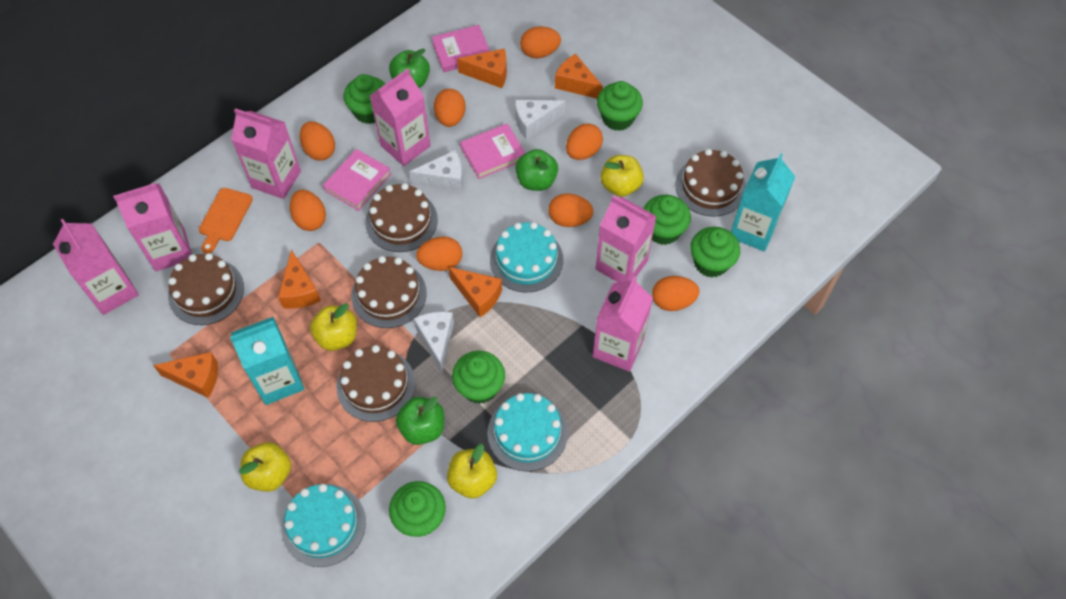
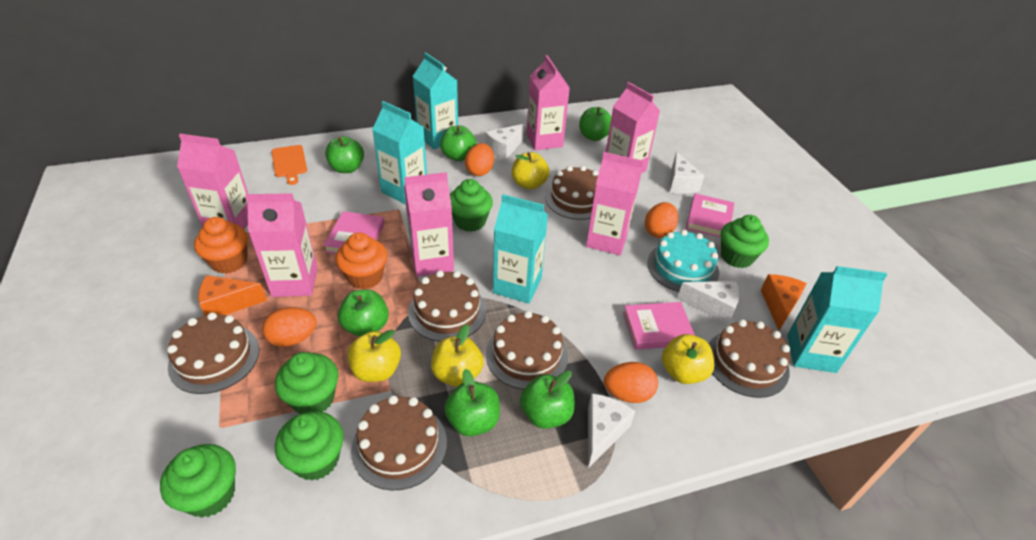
brown cake: [168,253,244,325] [336,345,415,422] [351,256,427,328] [365,183,438,252] [675,149,746,217] = 5 -> [167,312,259,394] [351,395,447,491] [408,270,486,342] [486,311,568,389] [545,166,599,220] [709,319,790,398] = 6
green apple: [389,49,430,88] [396,397,444,445] [515,149,558,191] = 3 -> [325,136,364,173] [338,289,389,337] [440,126,477,161] [444,369,500,436] [520,370,575,429] [579,107,611,141] = 6
green cupcake: [344,74,385,124] [389,481,446,537] [452,351,505,404] [597,81,643,131] [643,195,691,245] [690,227,740,278] = 6 -> [160,444,236,518] [275,352,338,414] [275,411,344,481] [450,179,493,232] [721,215,769,268] = 5
orange cheese: [153,352,218,398] [278,250,321,309] [448,267,502,317] [457,48,507,88] [555,54,603,99] = 5 -> [198,275,267,316] [761,274,807,330] = 2
orange cupcake: none = 0 -> [194,217,248,274] [336,232,387,289] = 2
orange egg: [290,190,326,231] [300,121,335,161] [416,236,462,271] [434,89,466,127] [520,26,561,58] [548,193,593,227] [566,123,603,160] [652,276,699,311] = 8 -> [262,307,317,347] [465,143,494,176] [604,362,658,403] [645,202,678,238] = 4
turquoise cake: [282,484,366,567] [487,393,568,471] [490,222,563,292] = 3 -> [647,230,719,292] = 1
turquoise carton: [230,317,304,405] [731,153,795,252] = 2 -> [372,101,427,205] [412,52,458,149] [493,194,548,304] [787,266,887,373] = 4
white cheese: [409,150,463,192] [414,312,454,372] [515,100,565,139] = 3 -> [486,124,525,160] [588,393,635,468] [670,152,705,194] [677,281,739,324] = 4

